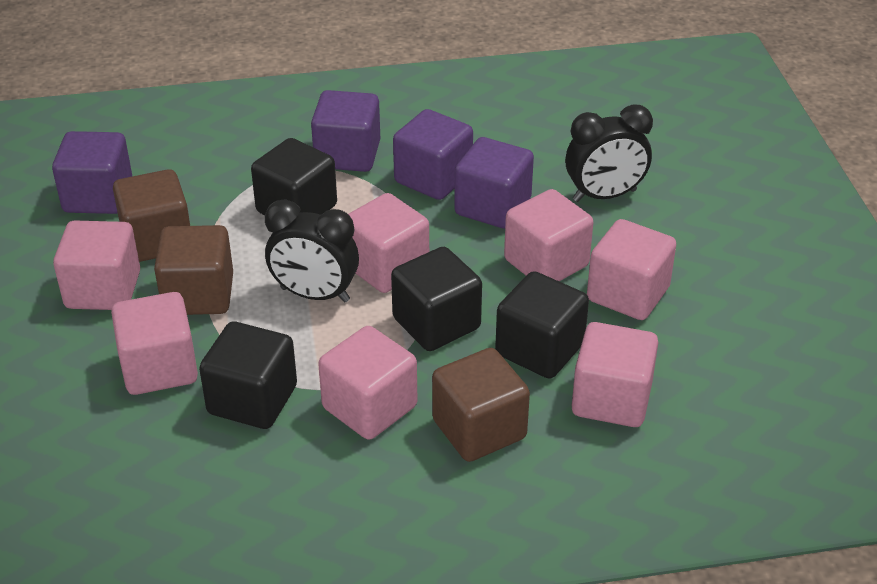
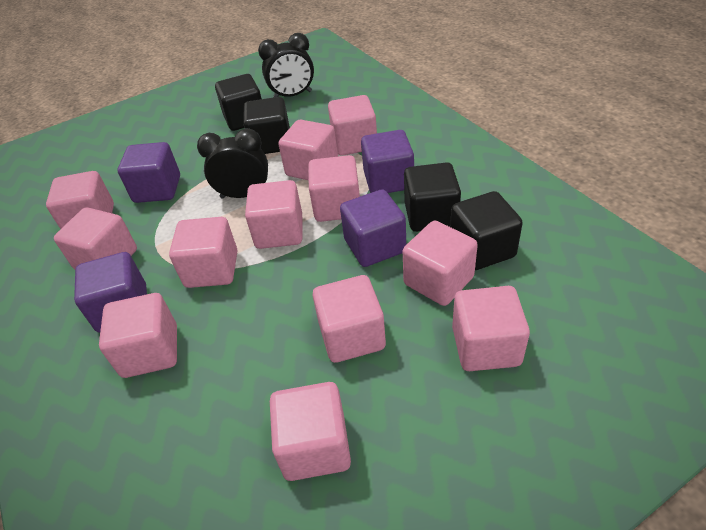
brown cube: [113,169,190,262] [154,225,233,315] [432,348,530,462] = 3 -> none = 0
pink cube: [53,220,140,310] [111,292,198,395] [318,326,417,440] [348,193,429,293] [504,189,593,281] [572,322,658,427] [587,219,676,320] = 7 -> [46,171,114,229] [54,207,137,269] [99,293,177,378] [169,217,237,288] [245,180,302,249] [270,382,351,481] [278,119,338,180] [308,155,360,222] [312,275,386,363] [328,95,377,155] [403,221,478,306] [452,286,530,371] = 12

